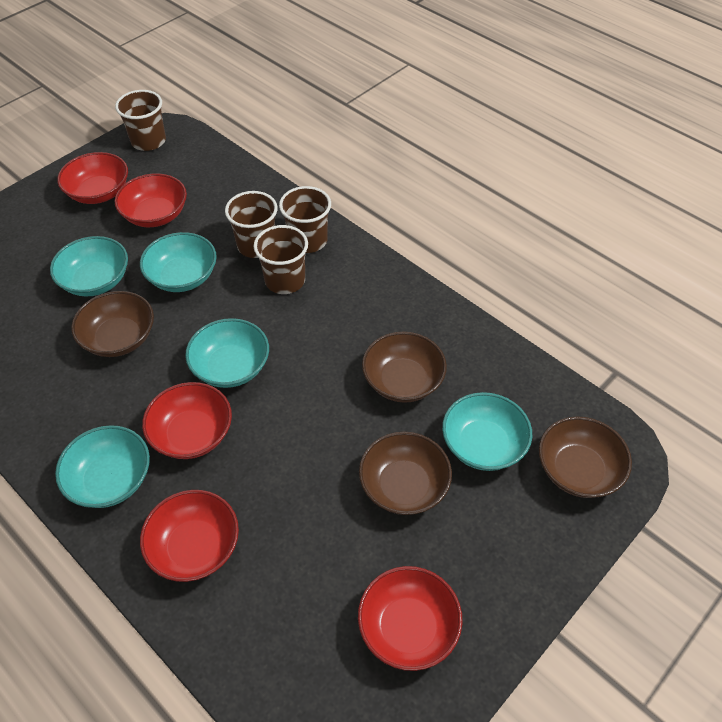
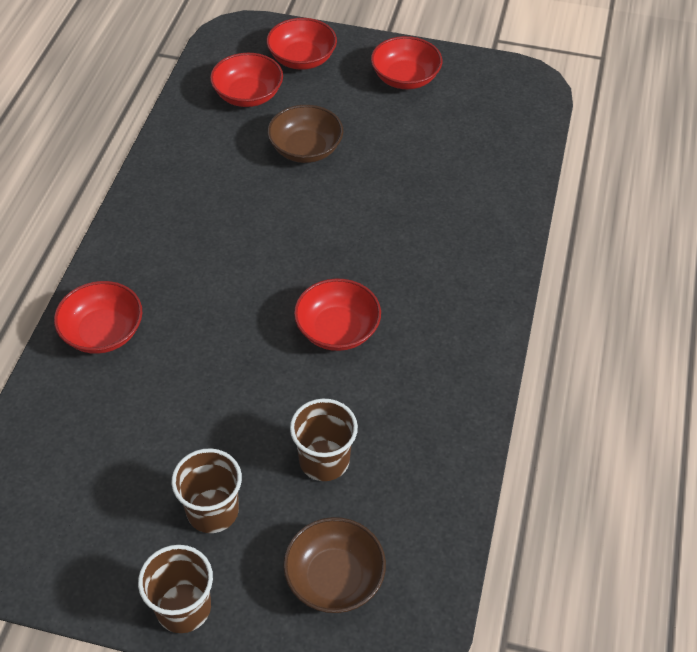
brown bowl: [71,291,154,357] [359,432,452,515] [362,331,447,403] [539,416,632,498] = 4 -> [267,105,343,163] [283,517,386,613] = 2
brown cup: [115,90,166,151] [225,191,278,258] [254,225,308,294] [279,186,331,253] = 4 -> [138,545,213,633] [171,448,242,533] [290,399,358,481] = 3
turquoise bowl: [50,236,128,297] [55,425,150,508] [140,232,217,292] [185,318,269,388] [442,392,532,471] = 5 -> none = 0

